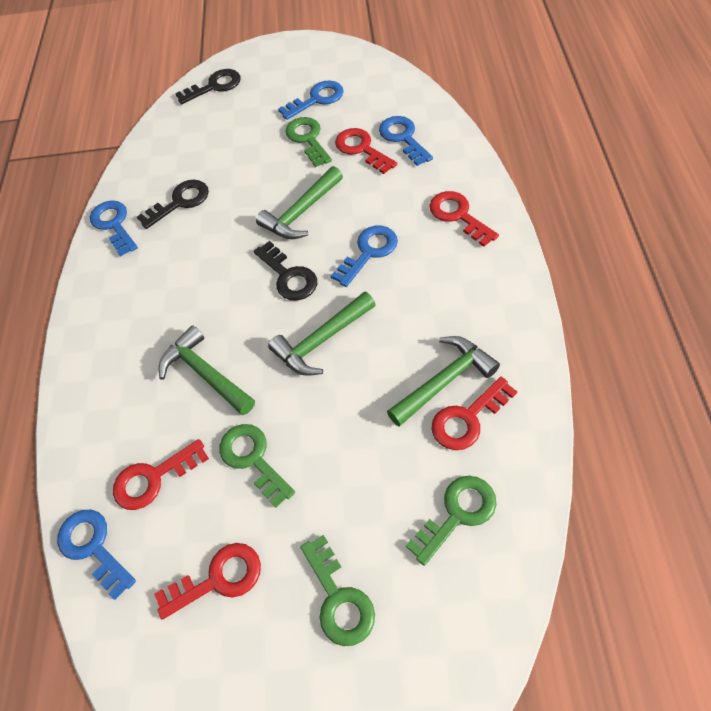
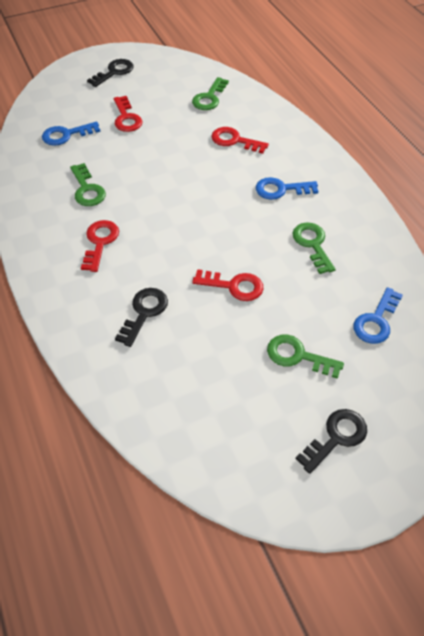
blue key: [57,510,136,600] [90,200,138,257] [278,81,344,120] [331,226,398,287] [379,116,433,166] = 5 -> [42,122,100,146] [256,177,318,200] [354,287,403,344] = 3
green hammer: [159,325,255,415] [256,166,343,239] [268,291,376,376] [387,336,500,427] = 4 -> none = 0
red key: [113,439,209,510] [154,543,261,619] [335,128,397,174] [429,191,499,247] [432,377,517,450] = 5 -> [81,220,119,272] [114,96,142,132] [192,269,263,301] [211,127,269,154] = 4

